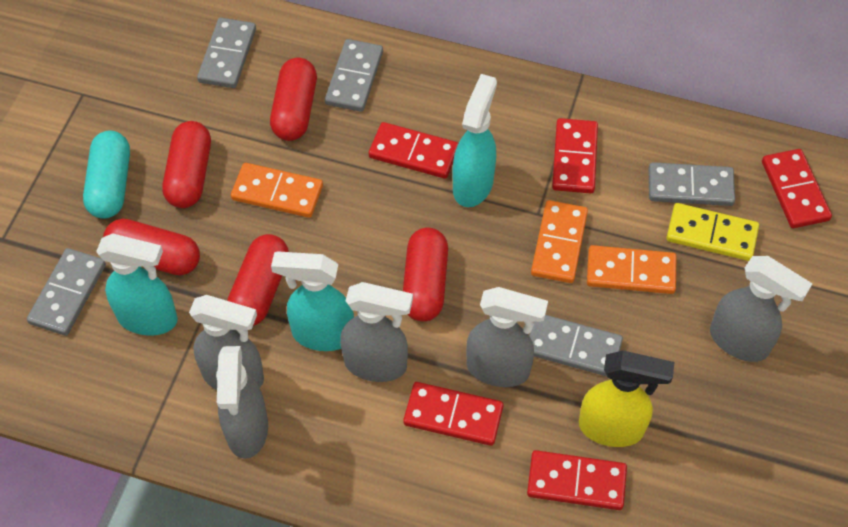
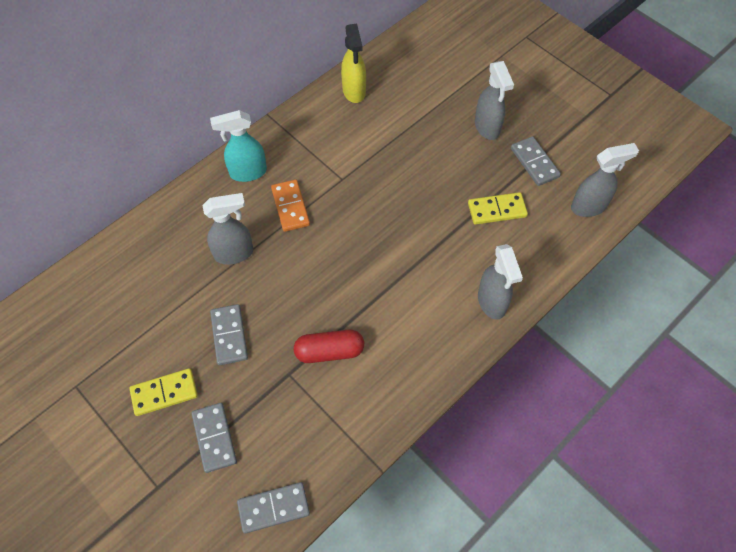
grey domino: [27,248,106,336] [197,18,256,88] [325,39,383,112] [529,315,623,376] [649,162,735,206] = 5 -> [192,403,237,473] [210,304,248,365] [237,482,310,534] [511,136,561,186] = 4
grey spray bottle: [189,295,264,390] [216,346,268,459] [340,282,413,382] [466,287,548,387] [710,256,813,362] = 5 -> [202,193,253,265] [475,61,514,140] [478,244,523,320] [571,143,639,217] = 4
orange domino: [231,163,323,218] [531,200,588,283] [587,245,676,294] = 3 -> [271,179,310,232] = 1
red capsule: [103,218,200,275] [163,121,211,208] [227,234,289,326] [270,58,317,141] [403,228,448,321] = 5 -> [294,330,364,363] = 1
red domino: [369,122,458,179] [403,382,504,446] [527,450,627,510] [552,118,598,194] [762,149,832,228] = 5 -> none = 0
turquoise capsule: [83,130,130,219] = 1 -> none = 0
turquoise spray bottle: [96,233,178,335] [271,251,354,351] [452,74,497,207] = 3 -> [210,110,267,182] = 1
yellow domino: [666,203,759,261] = 1 -> [129,368,198,416] [468,192,528,225] = 2

